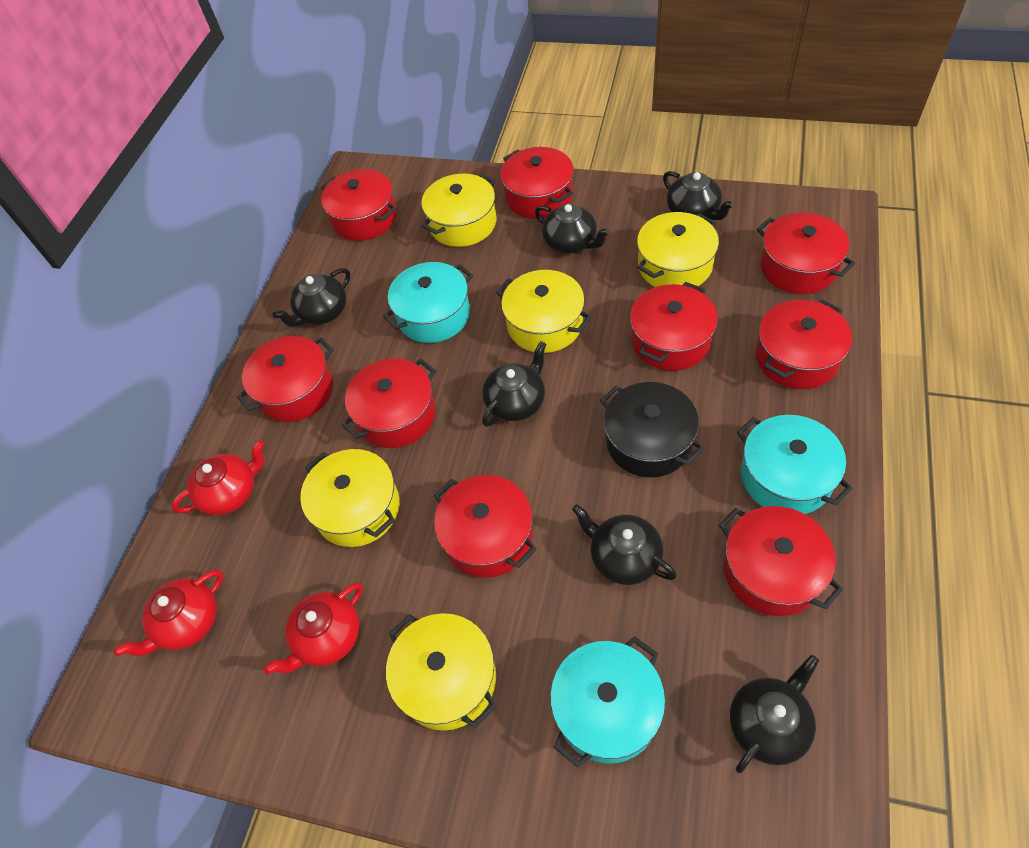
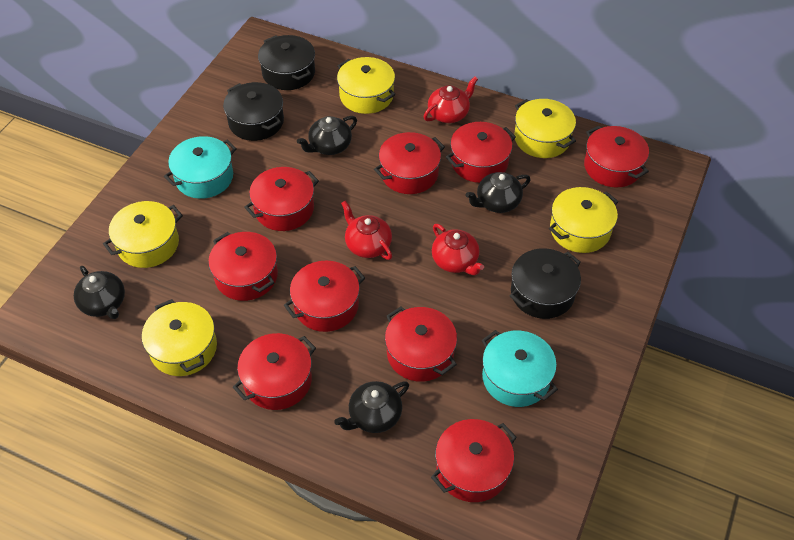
black pot: [600,382,704,478] = 1 -> [223,82,284,141] [258,35,315,90] [510,248,581,319] = 3
black teapot: [273,268,350,327] [482,341,546,427] [535,204,610,253] [572,504,677,585] [663,171,735,220] [730,655,819,773] = 6 -> [74,266,125,319] [297,116,357,155] [334,381,409,433] [466,172,531,213] = 4
turquoise pot: [383,262,473,343] [550,636,665,768] [737,415,853,514] = 3 -> [164,136,237,199] [482,330,558,407] = 2

